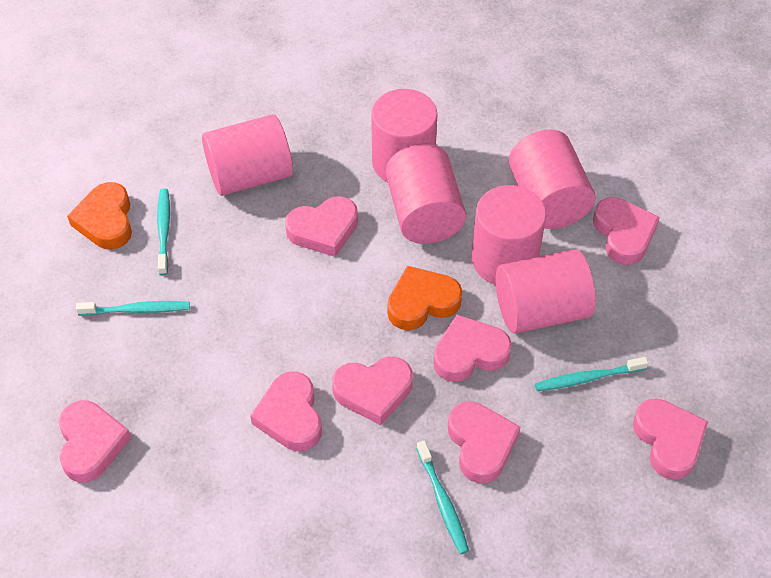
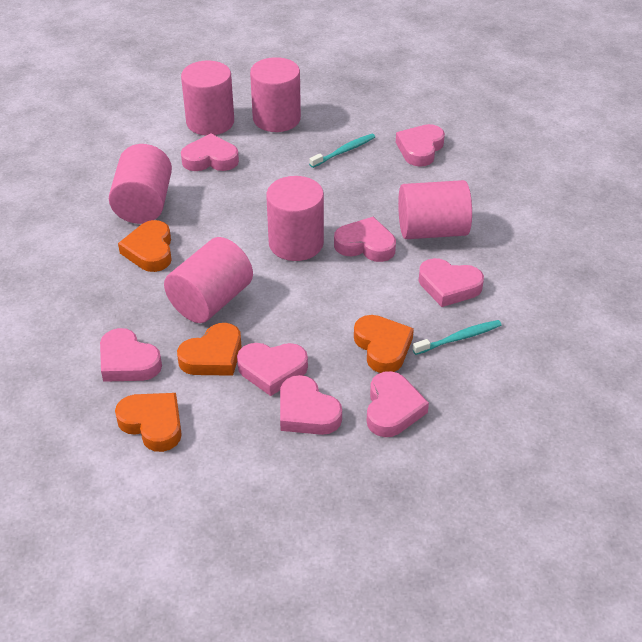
orange heart: [67,182,132,250] [387,266,462,330] = 2 -> [115,393,182,452] [118,220,172,272] [177,323,241,376] [354,315,414,373] = 4
turquoise toothbrush: [76,301,190,316] [157,189,170,275] [416,441,469,554] [535,357,648,391] = 4 -> [309,134,375,168] [412,320,501,355] = 2

